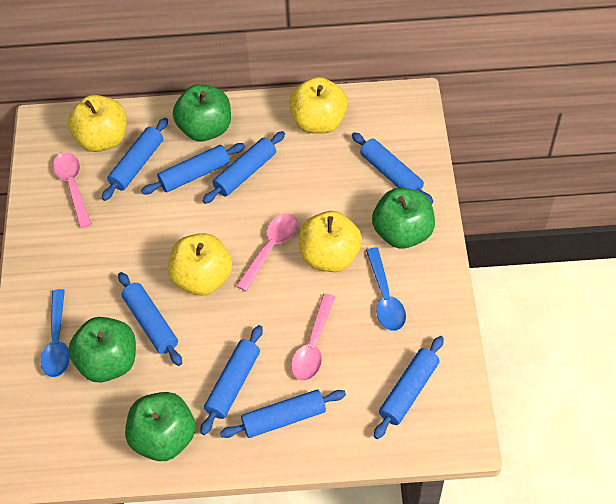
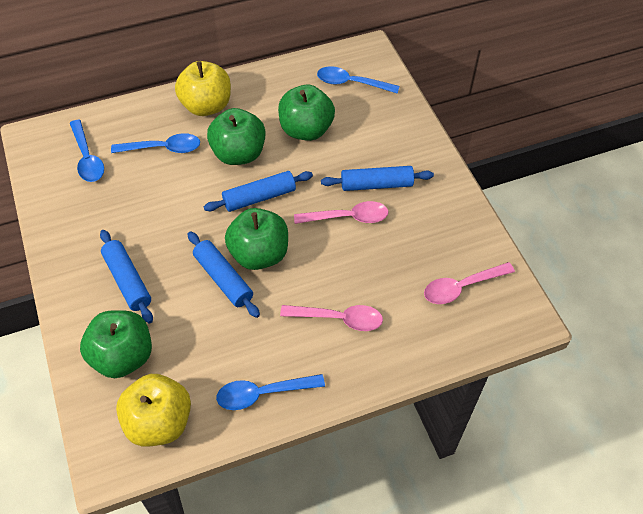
blue rolling pin: [102,118,168,201] [118,272,182,366] [141,143,245,194] [200,325,263,435] [203,131,285,204] [220,390,346,438] [352,132,433,204] [374,336,444,439] = 8 -> [100,230,153,324] [188,231,260,318] [204,171,313,212] [321,166,434,191] = 4
blue spoon: [40,289,70,377] [366,248,406,331] = 2 -> [70,120,104,182] [111,133,200,153] [216,374,325,410] [317,66,399,94] = 4
yellow apple: [68,95,127,152] [168,233,232,296] [289,77,348,134] [299,211,362,272] = 4 -> [116,374,191,447] [175,61,231,116] = 2

